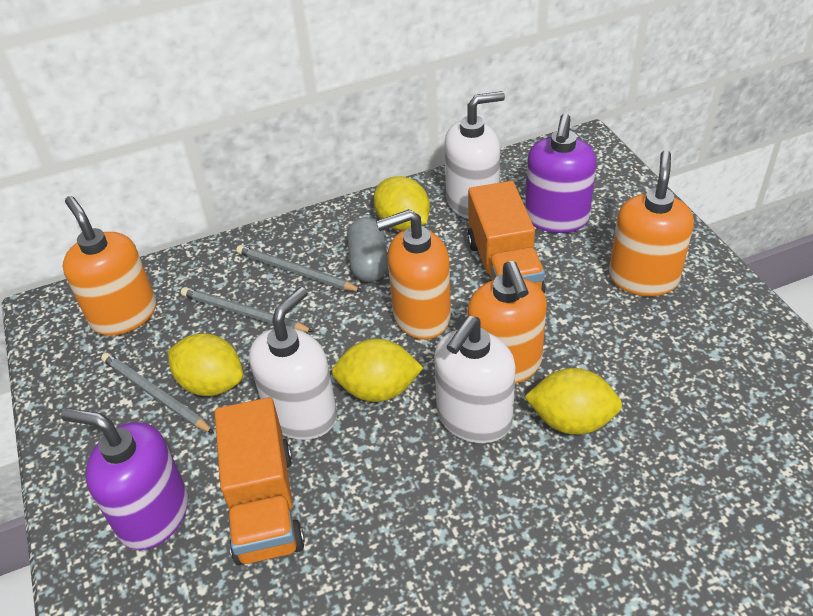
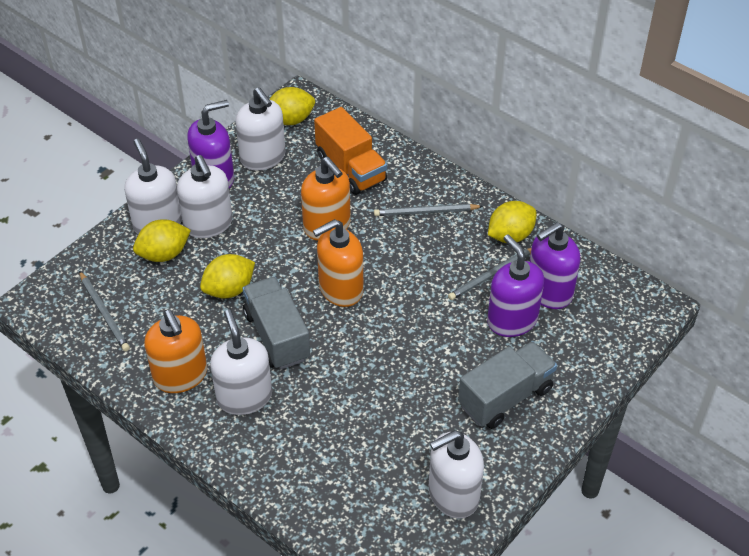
grey capsule: [347,217,388,282] = 1 -> none = 0
grey truck: none = 0 -> [243,277,310,370] [458,341,557,429] = 2
orange soap dispenser: [63,196,156,336] [376,209,451,340] [467,261,547,384] [609,150,694,296] = 4 -> [144,309,207,393] [301,157,351,241] [313,219,364,307] = 3
orange truck: [214,397,305,565] [467,181,545,294] = 2 -> [314,107,387,195] = 1
purple soap dispenser: [61,408,188,550] [525,113,596,233] = 2 -> [187,100,234,188] [487,234,544,337] [530,222,580,309] = 3
white soap dispenser: [249,287,337,440] [434,316,516,443] [444,91,505,219] = 3 -> [124,139,182,234] [177,155,232,238] [210,310,272,415] [235,87,286,171] [429,430,484,519] = 5

